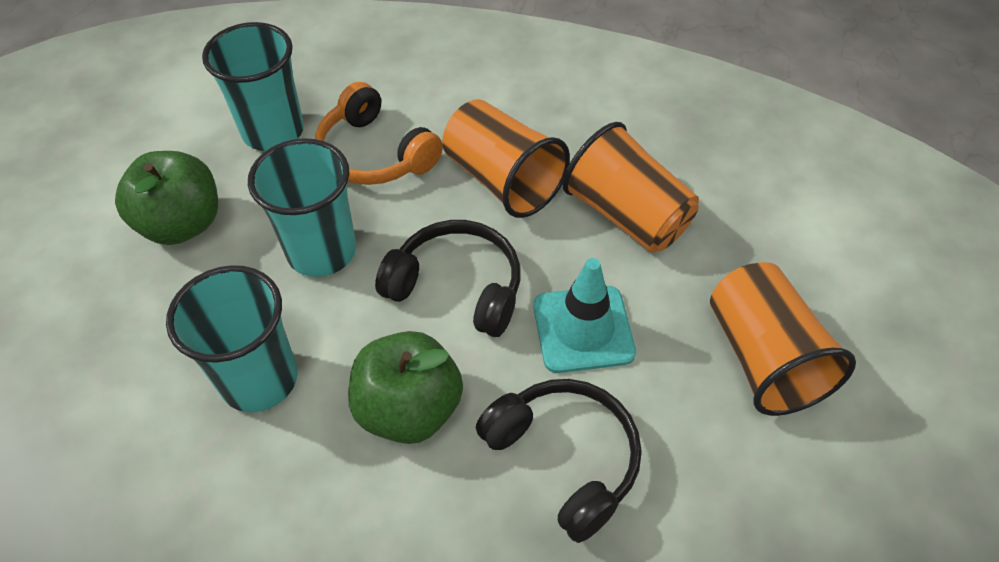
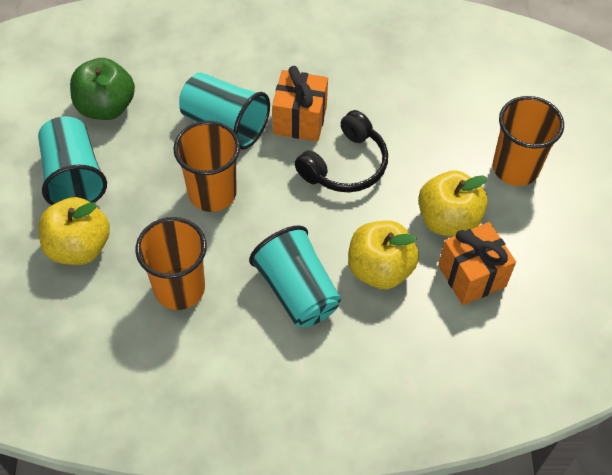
black headphones: [375,220,520,337] [476,379,642,543] = 2 -> [295,110,388,192] = 1
green apple: [115,151,218,245] [348,331,463,444] = 2 -> [70,58,135,120] = 1
orange gift: none = 0 -> [272,66,328,142] [438,222,516,305] = 2
orange headphones: [315,82,443,185] = 1 -> none = 0
turquoise traffic cone: [533,258,636,373] = 1 -> none = 0
yellow apple: none = 0 -> [38,197,110,265] [348,221,419,289] [418,170,488,237] = 3

